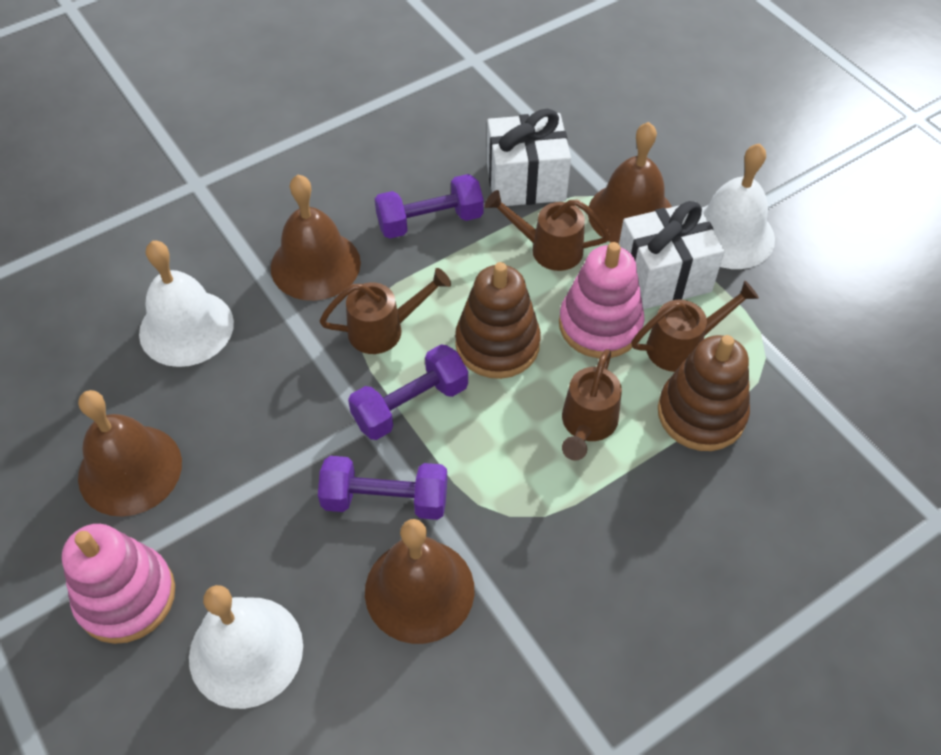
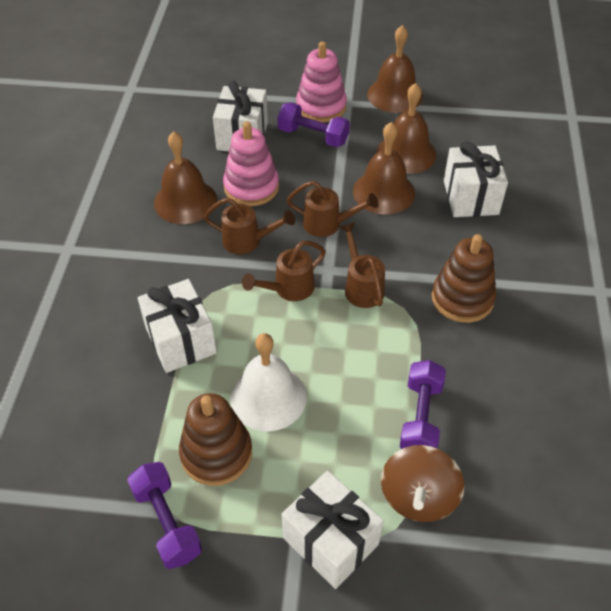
brown spinning top: none = 0 -> [381,445,465,522] = 1
white bell: [139,241,234,367] [189,585,303,709] [702,143,775,269] = 3 -> [230,333,307,432] = 1
white gift: [487,109,571,206] [619,201,725,309] = 2 -> [138,279,217,373] [213,81,268,151] [282,471,383,589] [444,141,508,217] = 4

